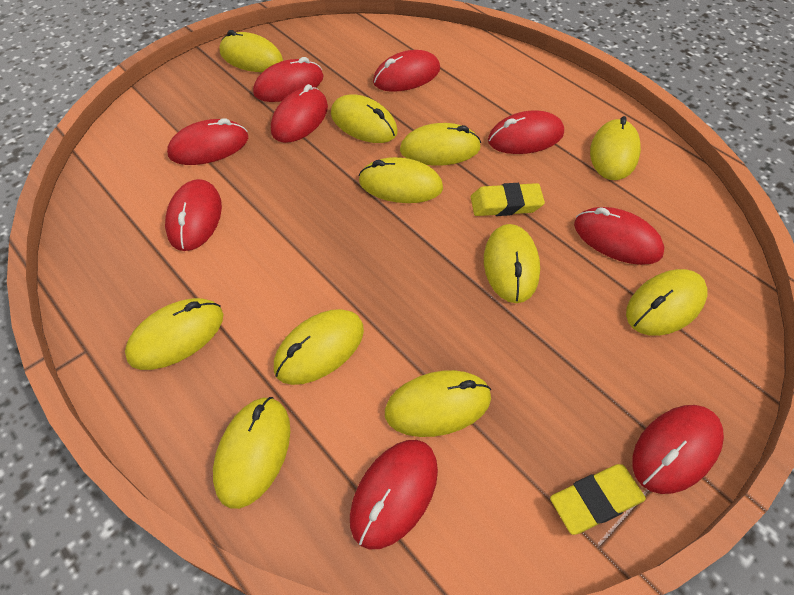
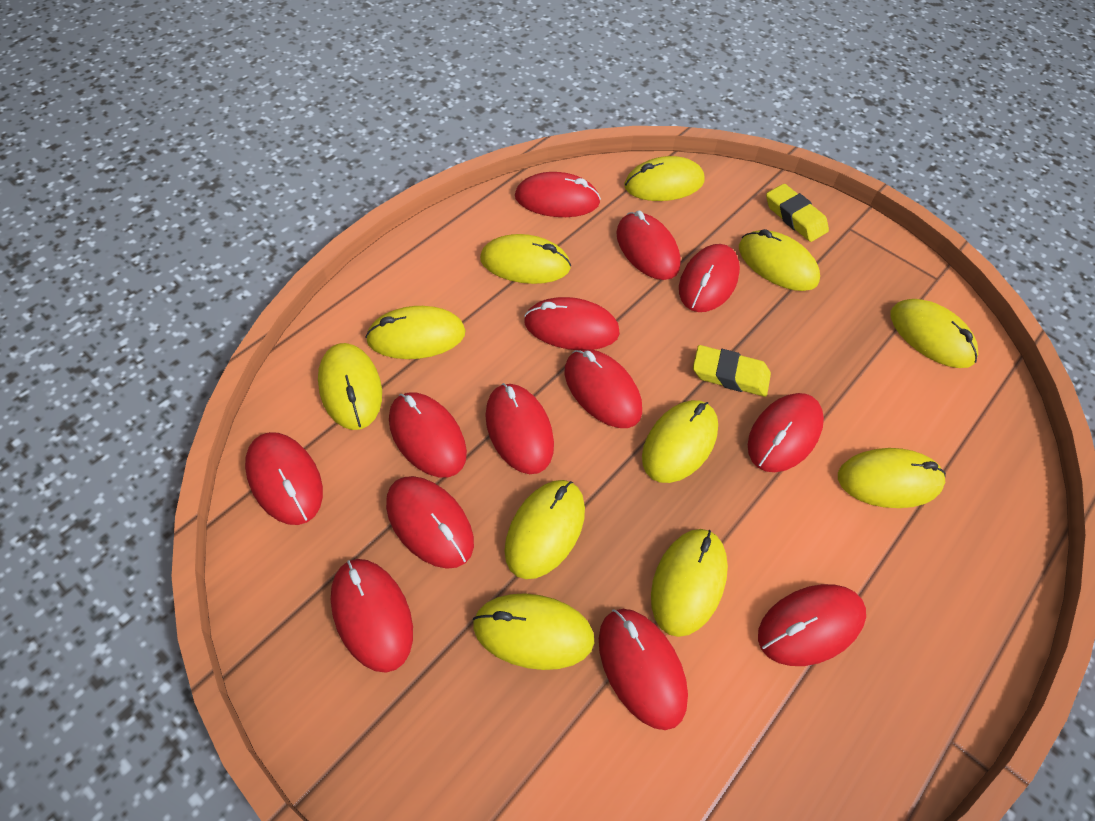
red mouse: [165,179,222,251] [167,118,248,165] [253,57,324,102] [271,84,328,143] [350,440,438,549] [373,50,440,92] [488,110,564,154] [574,207,664,265] [633,405,724,494] = 9 -> [245,432,323,525] [331,559,413,673] [386,476,474,569] [389,393,467,477] [485,383,554,474] [515,172,601,217] [524,297,620,350] [565,349,642,428] [599,609,688,730] [616,211,681,280] [679,244,740,312] [748,393,824,472] [758,584,866,666] = 13

